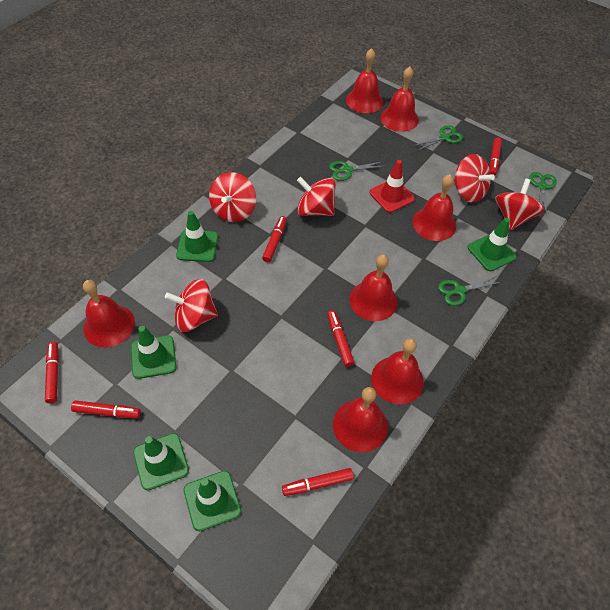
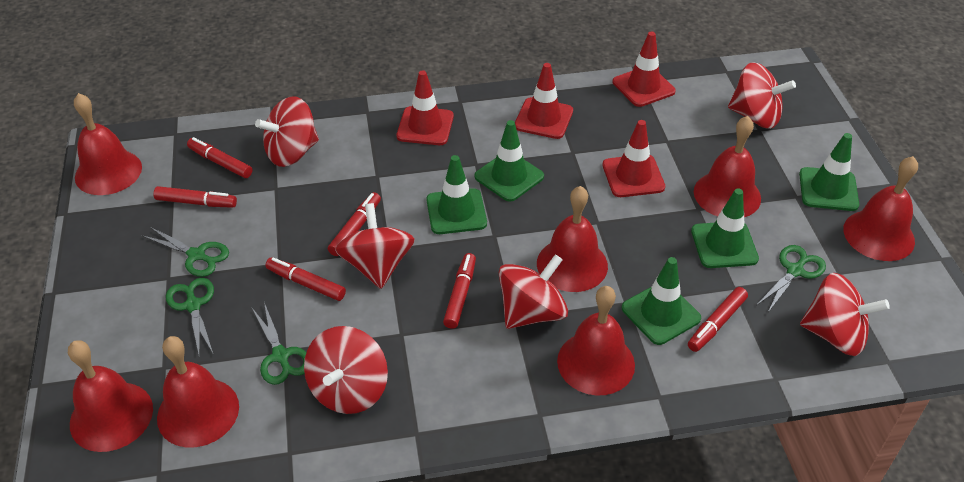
red spinning top: [165,279,218,332] [209,172,256,222] [297,177,335,216] [454,154,495,203] [495,179,544,230] = 5 -> [255,97,319,167] [304,326,388,414] [335,203,415,289] [499,254,568,329] [728,62,796,129] [800,273,890,356] = 6
red traffic cone: [370,160,415,213] = 1 -> [397,70,454,145] [515,63,573,139] [602,120,665,197] [613,31,676,107] = 4

